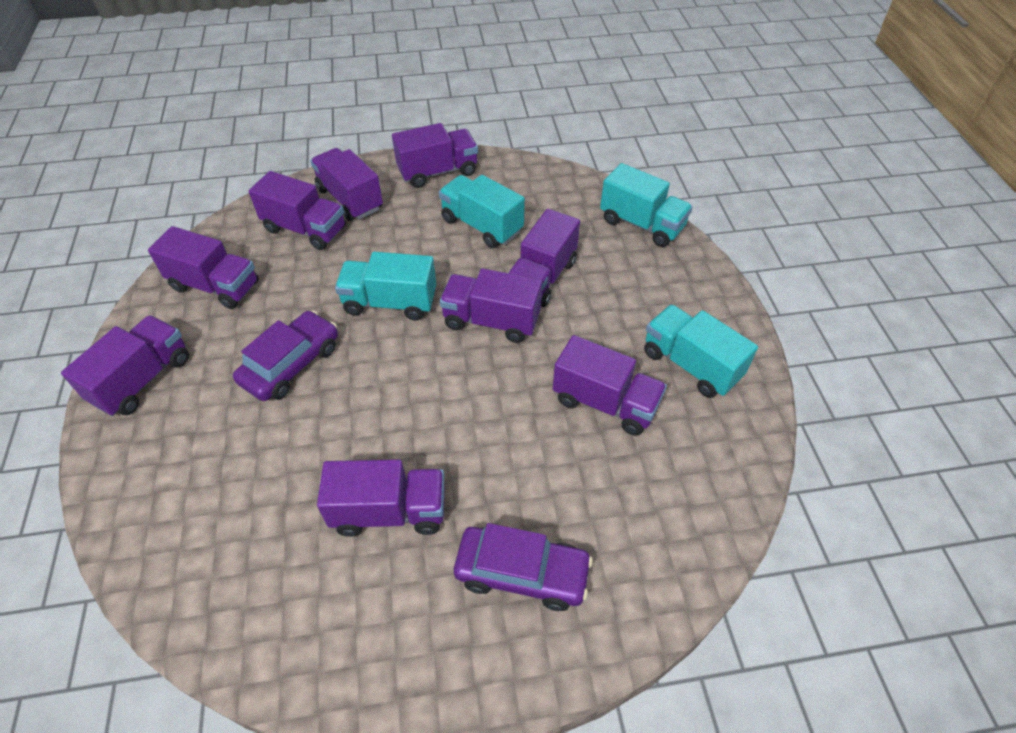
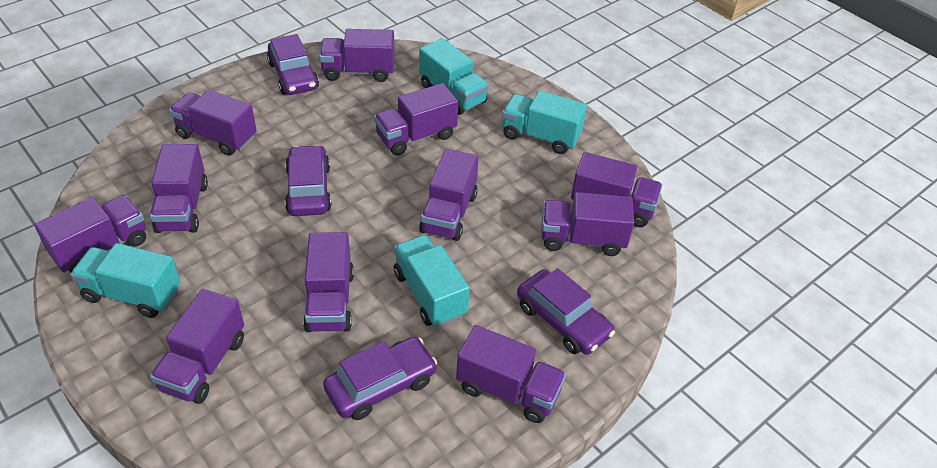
purple car: [233,310,338,401] [454,523,593,611] = 2 -> [267,34,319,95] [285,145,332,216] [323,337,437,420] [517,268,615,355] = 4
purple truck: [61,315,189,416] [148,226,259,309] [249,171,346,250] [310,148,383,221] [317,459,445,537] [392,123,478,188] [439,268,542,343] [509,209,580,307] [553,335,667,436] = 9 -> [34,195,146,273] [150,144,208,233] [150,289,244,404] [169,90,257,156] [303,232,354,332] [319,29,395,82] [374,83,458,155] [419,149,479,241] [456,325,566,423] [541,192,634,256] [571,152,662,227] = 11

